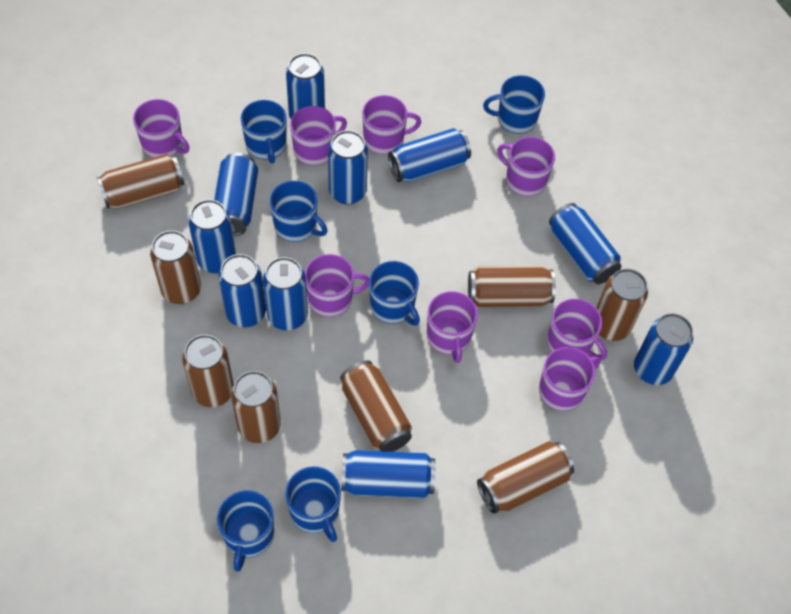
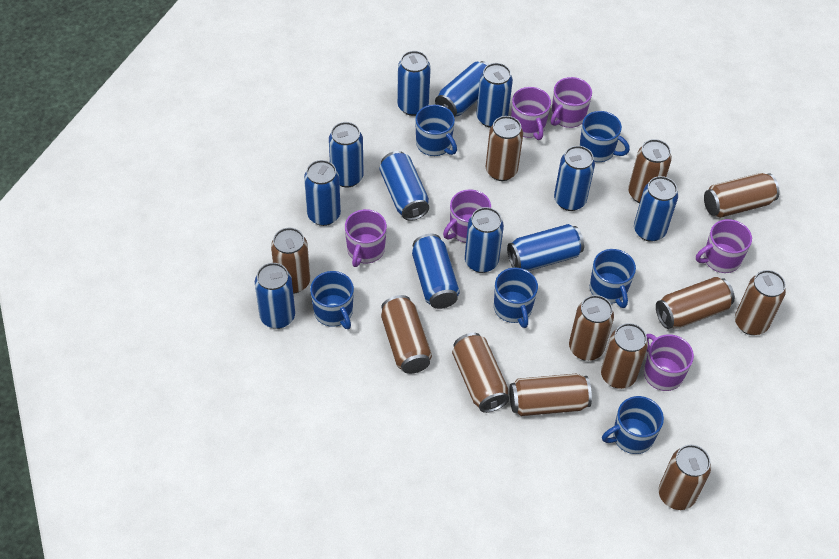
blue can: [188,199,236,274] [214,153,258,236] [218,254,266,328] [263,257,308,330] [286,53,325,119] [328,130,368,205] [341,450,435,498] [388,128,471,182] [549,203,622,284] [634,313,693,385] = 10 -> [255,263,295,329] [304,160,341,226] [329,122,363,187] [380,151,429,221] [397,51,431,116] [412,234,460,309] [435,61,489,117] [465,207,504,273] [477,63,513,128] [507,224,584,271] [554,146,595,211] [634,176,678,242] = 12
brown can: [97,154,184,209] [150,230,201,304] [182,335,234,407] [231,371,281,443] [340,360,412,452] [468,266,556,307] [477,441,575,514] [596,269,648,341] = 8 -> [271,228,310,294] [381,295,432,374] [452,333,509,413] [486,116,523,181] [509,374,592,416] [569,295,614,361] [601,323,648,389] [628,139,672,203] [656,277,735,329] [659,445,711,510] [704,173,780,218] [735,270,786,335] = 12
purple mug: [133,99,189,158] [290,106,347,166] [305,254,370,317] [362,95,421,155] [427,291,478,363] [497,137,555,197] [539,347,601,411] [547,299,607,360] = 8 -> [345,209,387,267] [443,189,491,243] [511,87,551,140] [551,77,592,128] [644,334,694,391] [696,219,752,273] = 6

